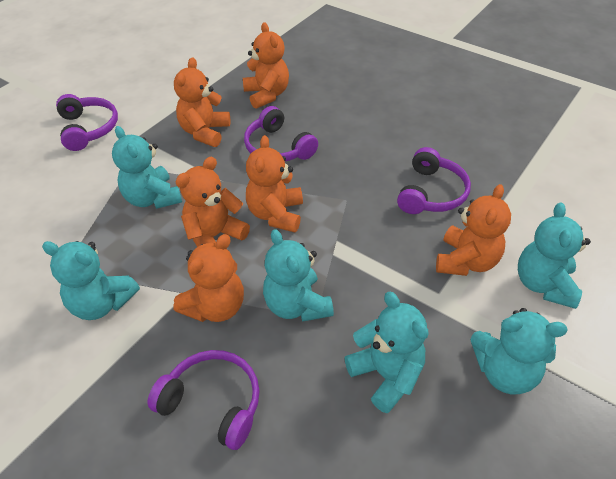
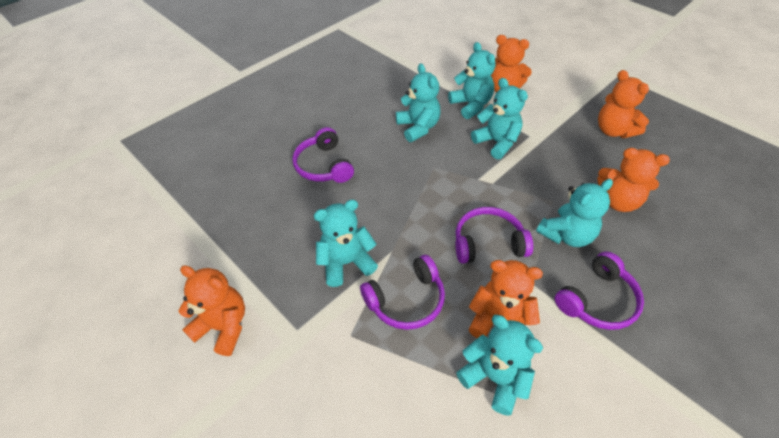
orange teddy bear: [173,234,244,322] [174,57,230,147] [176,157,250,247] [243,22,289,109] [246,135,303,232] [436,184,511,276] = 6 -> [178,265,245,356] [469,260,543,338] [490,35,532,93] [597,148,670,212] [598,70,649,138] = 5

